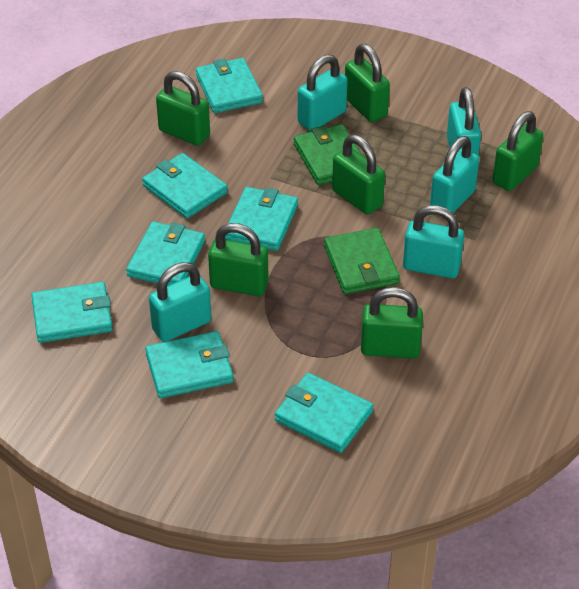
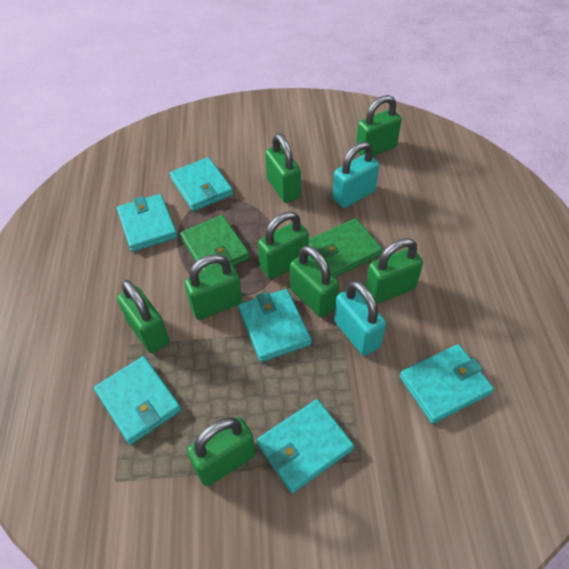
green padlock: [156,71,210,146] [208,223,269,296] [332,135,385,215] [345,44,390,122] [361,287,423,359] [493,111,543,191] = 6 -> [117,280,170,353] [184,254,243,320] [187,417,256,486] [258,212,309,279] [265,133,301,203] [290,246,339,318] [356,95,402,156] [366,238,423,304] = 8
turquoise padlock: [149,262,211,342] [298,55,348,131] [403,205,464,278] [430,136,479,213] [447,87,481,156] = 5 -> [332,142,379,208] [334,281,386,356] = 2
turquoise wallet: [32,282,113,343] [126,222,205,286] [142,153,228,219] [145,331,234,398] [196,58,263,113] [225,187,298,251] [275,373,373,453] = 7 -> [94,356,181,445] [117,194,178,252] [170,157,233,211] [238,289,312,362] [257,399,354,493] [400,344,494,424] = 6

